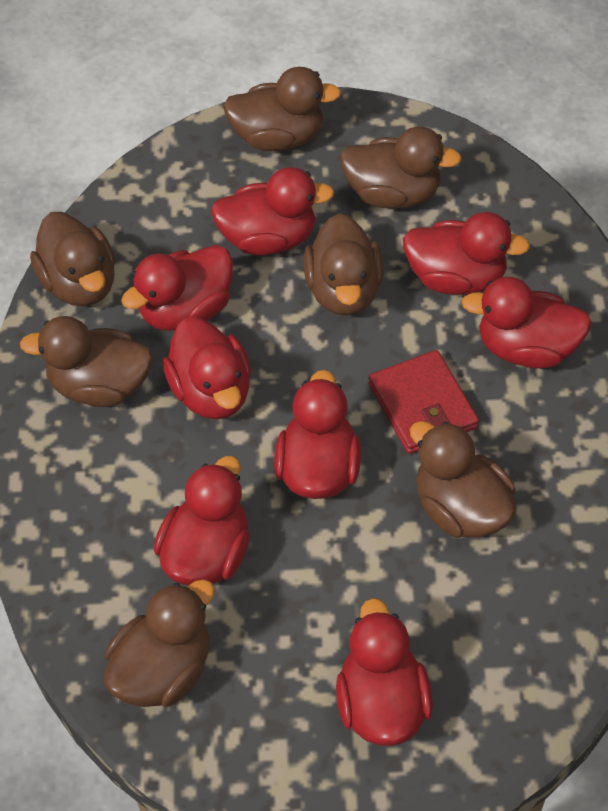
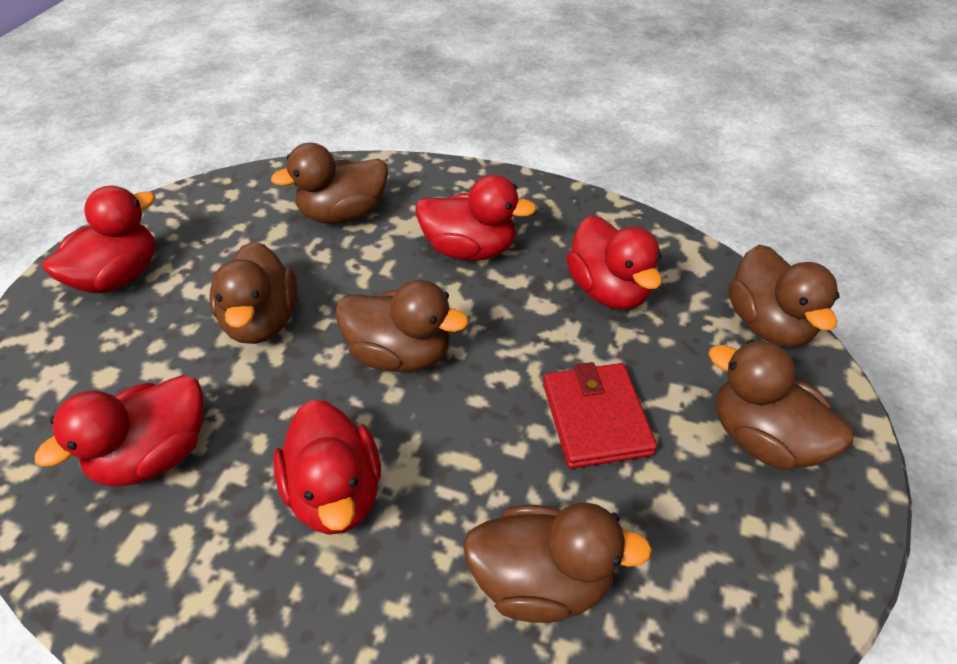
brown duck: [20,316,153,407] [30,212,115,306] [104,579,215,707] [223,67,342,151] [303,213,384,316] [340,127,462,209] [410,421,516,538] = 7 -> [209,241,298,344] [271,143,388,224] [335,280,469,373] [463,503,652,623] [708,340,853,470] [728,244,840,346] = 6
red duck: [121,245,233,331] [154,456,250,585] [163,316,251,419] [211,167,334,255] [274,370,361,499] [336,598,433,746] [403,212,530,295] [461,277,592,369] = 8 -> [35,375,204,487] [43,186,155,293] [273,400,381,535] [416,175,537,261] [566,216,662,310] = 5

